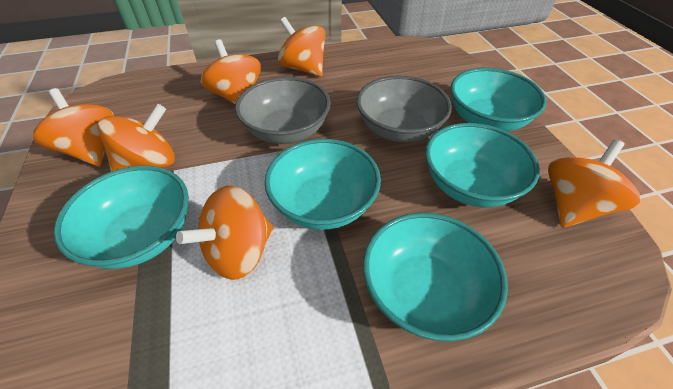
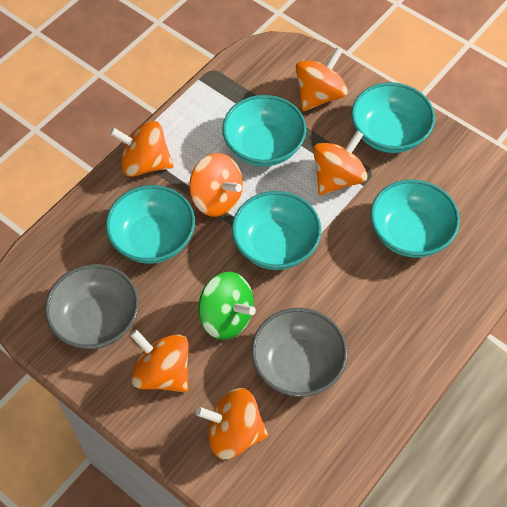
green spinning top: none = 0 -> [198,272,256,340] = 1

